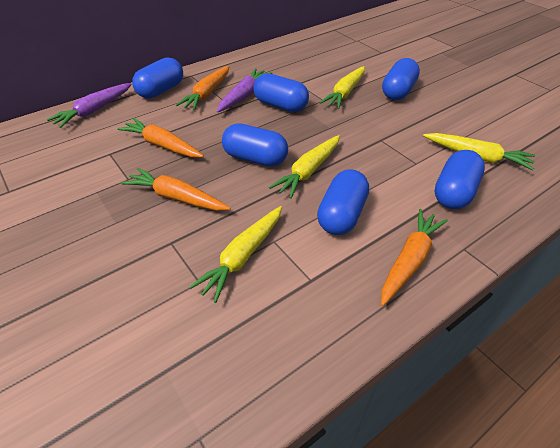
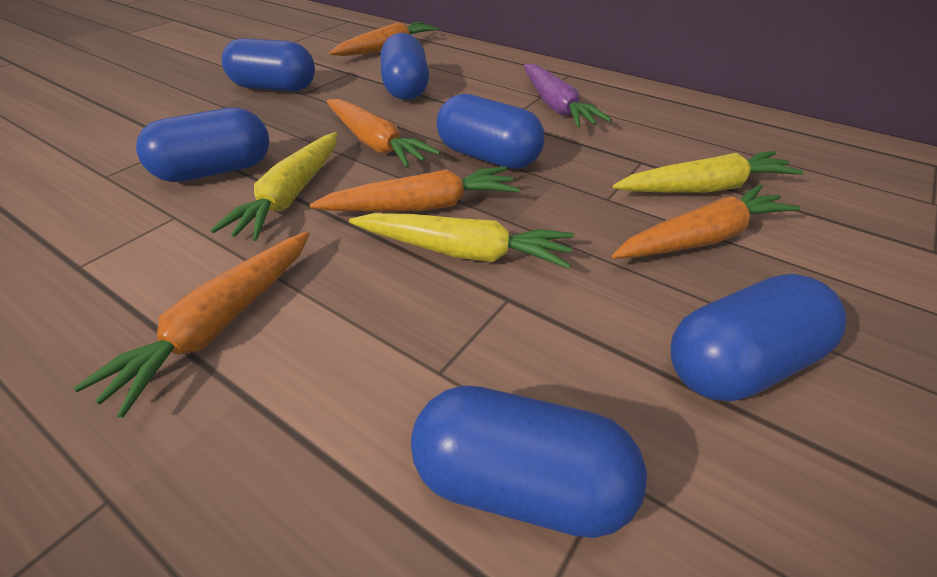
orange carrot: [117,118,204,157] [122,168,231,211] [176,66,229,110] [381,209,448,306] = 4 -> [74,231,309,418] [309,166,520,211] [326,99,440,168] [329,22,440,56] [612,184,800,259] = 5
purple carrot: [47,83,132,128] [217,68,272,113] = 2 -> [523,64,612,127] = 1
yellow carrot: [189,206,282,303] [269,135,340,199] [319,66,365,109] [423,133,535,170] = 4 -> [210,132,337,241] [349,213,574,269] [613,151,804,193] = 3

